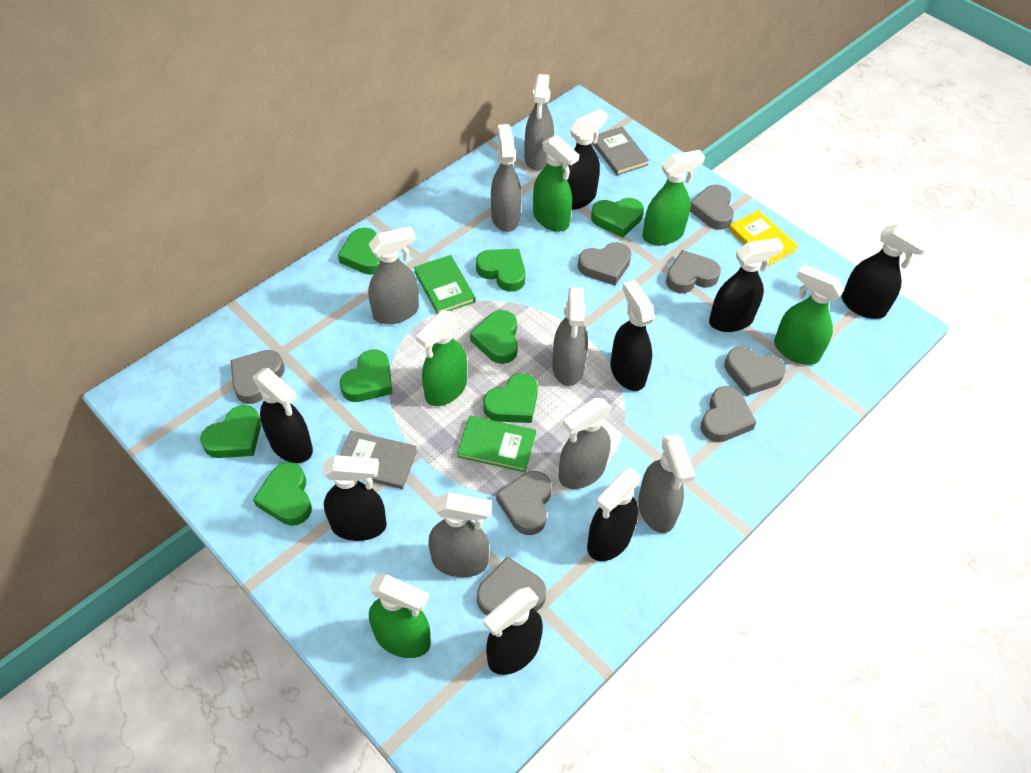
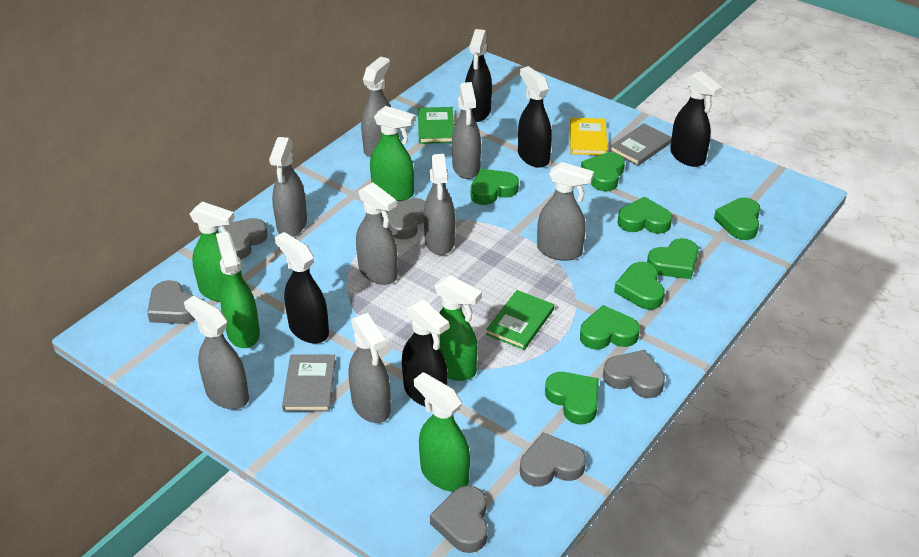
black spray bottle: [253,368,313,463] [323,455,387,541] [484,587,543,675] [563,109,607,210] [587,468,642,561] [610,280,655,391] [709,238,783,332] [842,224,930,319] = 8 -> [275,232,329,343] [402,299,449,406] [465,29,492,122] [518,66,552,168] [670,71,722,167] = 5
grey heart: [231,350,284,404] [477,557,546,615] [496,471,552,535] [578,242,631,285] [666,250,721,293] [690,184,734,230] [701,386,757,442] [725,347,786,396] = 8 -> [147,280,195,324] [220,218,267,260] [387,198,426,240] [430,486,488,553] [520,432,586,486] [603,350,665,398] = 6
grey spray bottle: [368,226,419,324] [429,493,492,577] [491,124,522,232] [524,74,554,171] [552,287,588,386] [559,398,612,489] [638,434,695,533] = 7 -> [184,296,249,410] [269,137,307,237] [349,313,391,423] [356,182,398,285] [361,56,391,158] [424,154,455,255] [452,82,481,179] [537,162,594,261] = 8

